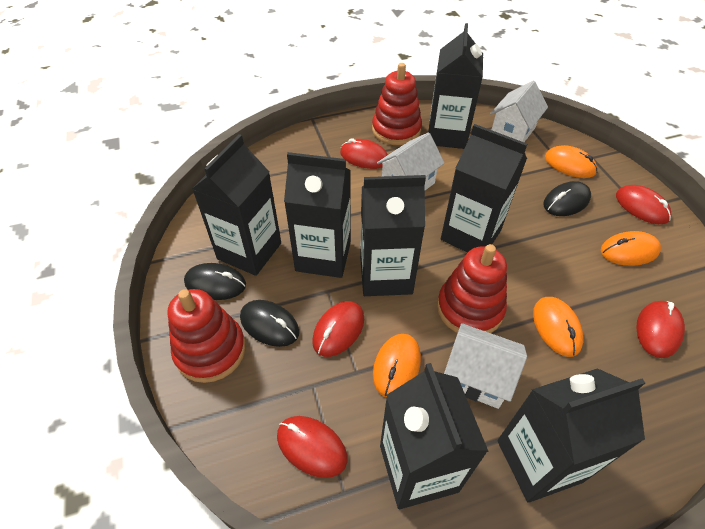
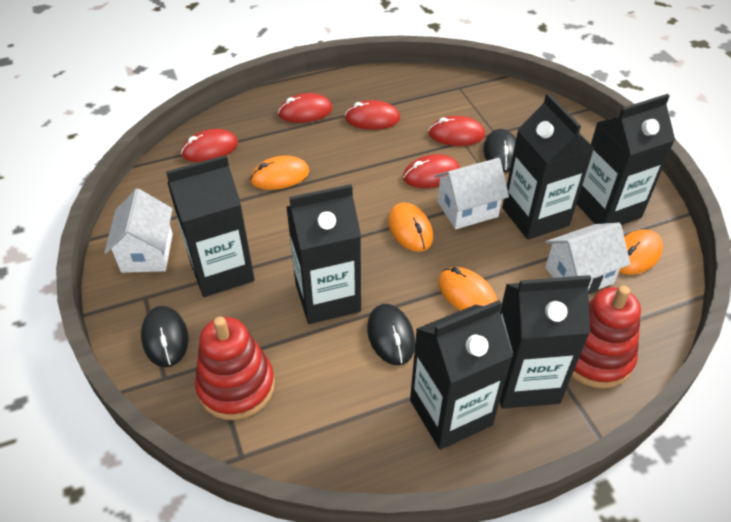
black carton: [192,134,281,276] [284,152,351,278] [360,175,426,296] [380,363,489,509] [428,23,483,149] [441,124,527,253] [497,368,645,503] = 7 -> [166,155,255,297] [286,184,361,324] [410,300,513,450] [500,275,591,409] [502,93,594,240] [577,94,675,225] = 6
red stacking toy: [167,289,246,383] [372,63,422,145] [437,244,507,333] = 3 -> [195,317,275,420] [572,286,641,388] = 2

